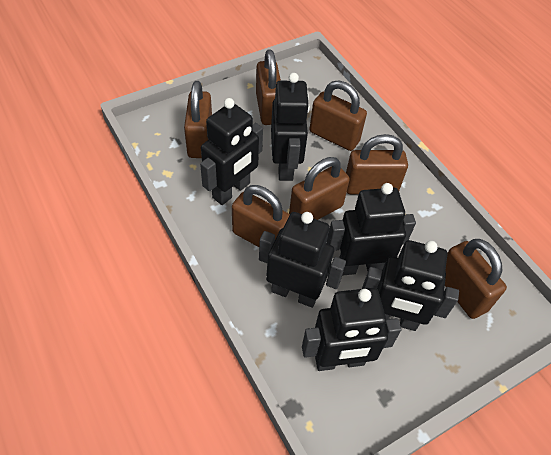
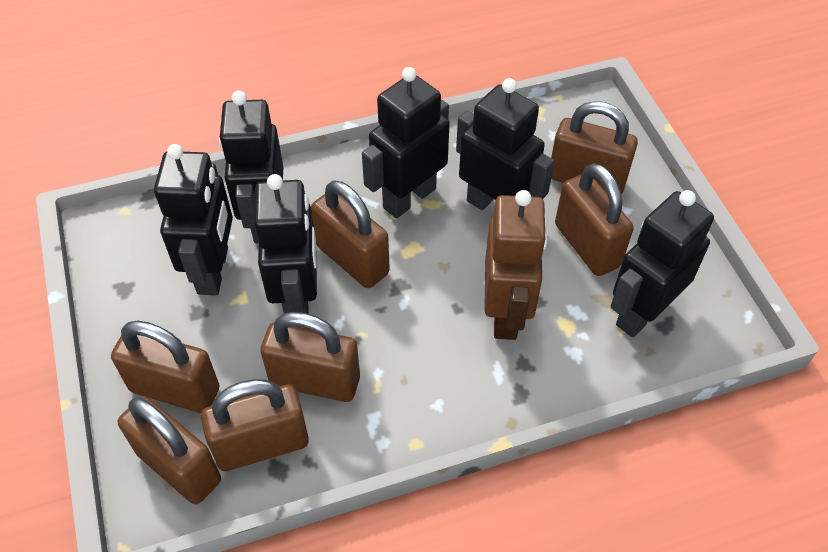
brown robot: none = 0 -> [484,190,547,340] = 1

